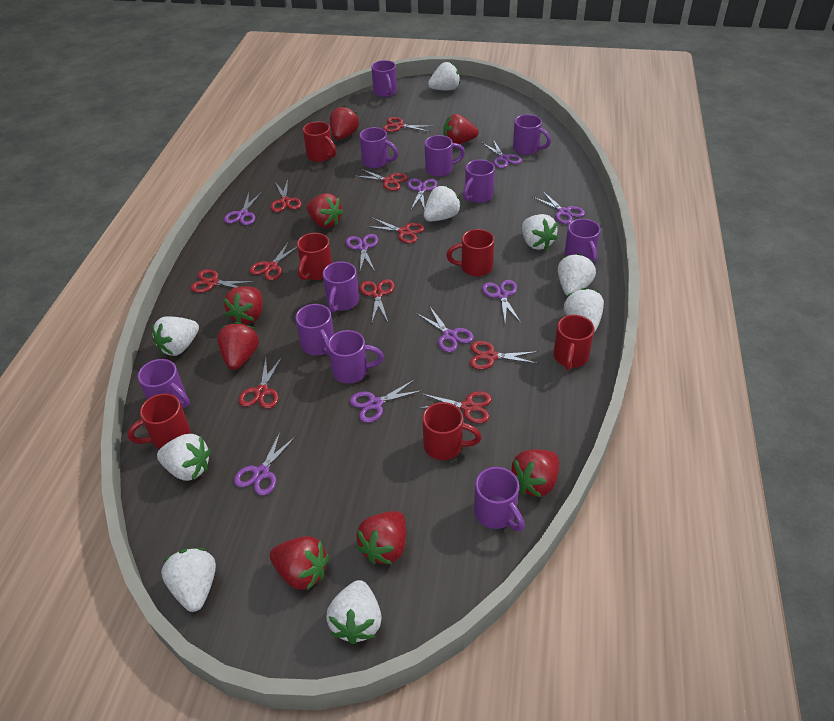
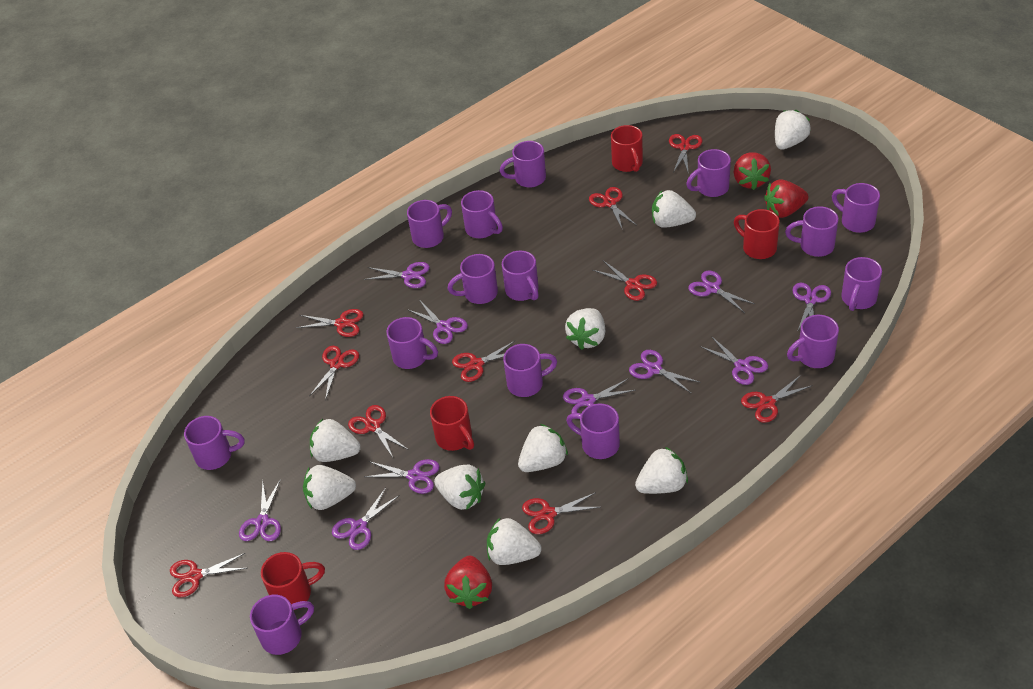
purple mug: [138,359,190,408] [295,304,334,356] [323,261,359,312] [328,330,384,383] [360,127,398,168] [372,60,397,97] [425,135,465,177] [463,160,495,203] [474,467,524,532] [513,114,551,155] [564,219,601,265] = 11 -> [184,416,245,470] [250,595,314,655] [386,317,438,369] [407,200,452,248] [447,254,498,304] [461,190,503,238] [500,141,546,188] [502,251,539,301] [503,344,557,397] [566,403,620,459] [686,149,731,197] [785,206,838,257] [787,315,839,368] [832,183,880,233] [841,257,882,311] = 15
purple scissors: [224,192,262,225] [234,432,296,496] [346,234,378,271] [350,379,423,423] [407,178,438,210] [416,307,474,352] [482,139,522,168] [482,280,521,323] [533,191,585,224] = 9 -> [239,479,281,541] [332,488,400,550] [364,262,430,288] [364,459,440,494] [407,301,468,344] [563,378,635,414] [629,350,701,394] [688,271,755,313] [699,336,768,385] [792,283,831,332] = 10
red mug: [128,393,190,449] [297,233,332,280] [303,121,337,162] [422,402,482,460] [446,229,494,277] [553,315,594,370] = 6 -> [261,552,325,610] [430,396,474,451] [611,125,643,172] [734,209,780,259] = 4
red strawberry: [217,322,259,370] [224,286,263,324] [270,536,329,591] [306,193,343,228] [330,106,359,140] [356,511,406,565] [443,114,478,144] [511,449,559,497] = 8 -> [444,556,492,609] [734,152,771,190] [764,179,809,218] = 3

